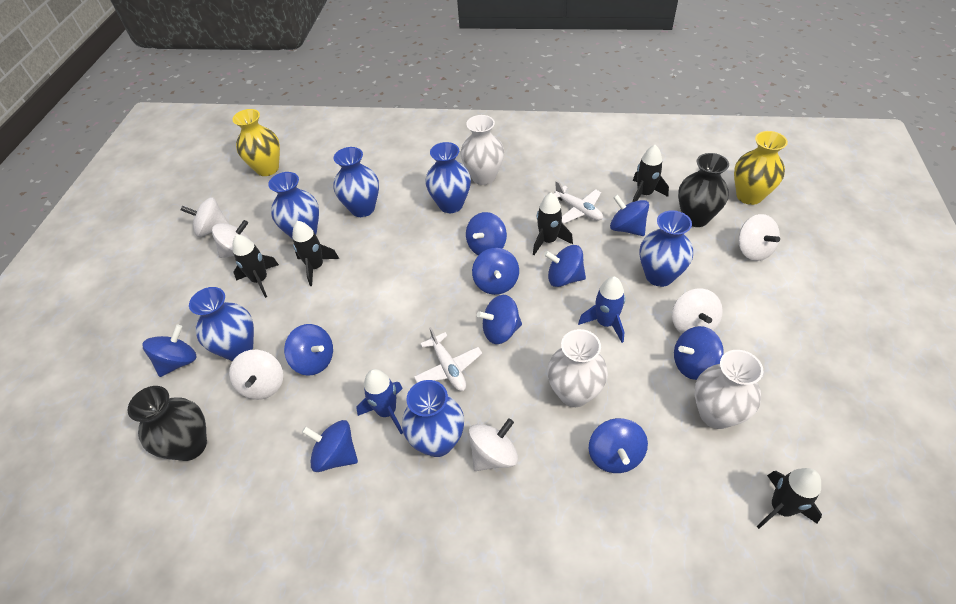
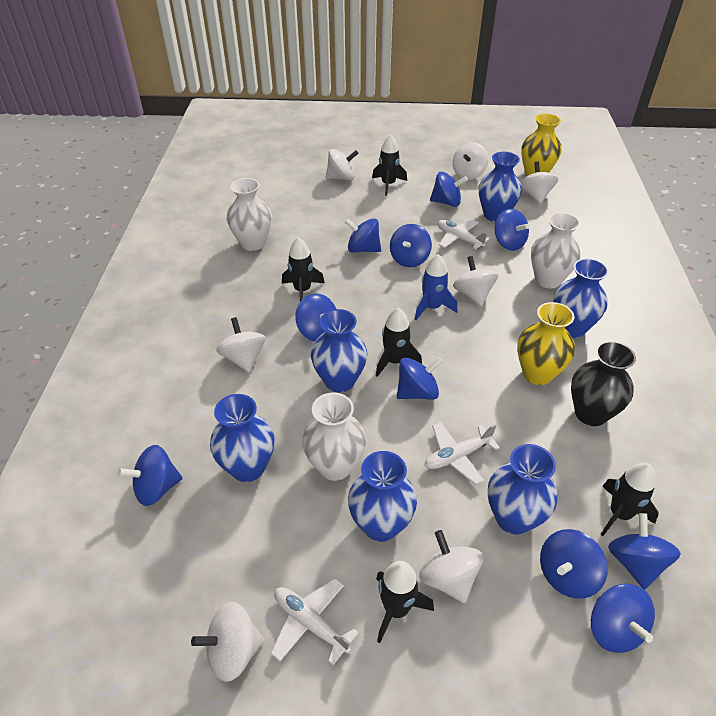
black vase: [128,386,207,461] [678,153,729,227] = 2 -> [571,341,636,426] = 1
blue rocket: [357,369,403,434] [578,276,625,343] = 2 -> [415,254,457,320] = 1
white plane: [414,327,482,391] [554,181,603,224] = 2 -> [271,578,359,665] [425,422,500,485] [437,220,490,249] = 3
white spinning top: [181,197,229,237] [212,220,251,258] [229,350,283,400] [468,418,518,471] [672,288,723,334] [738,214,780,261] = 6 -> [191,602,264,682] [216,317,266,372] [326,149,359,180] [419,530,483,603] [453,142,489,180] [453,256,498,306] [520,161,558,204] = 7

